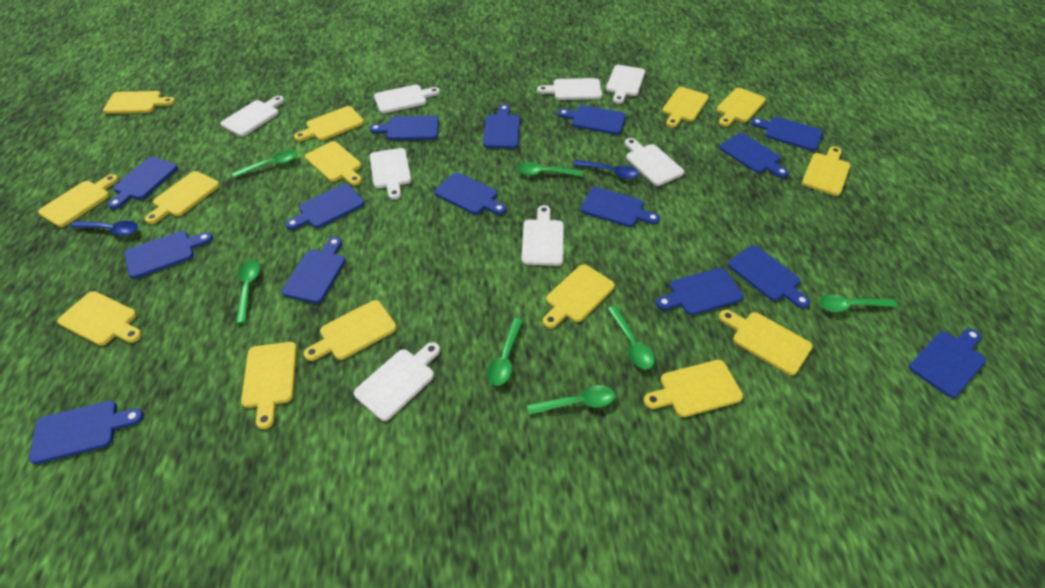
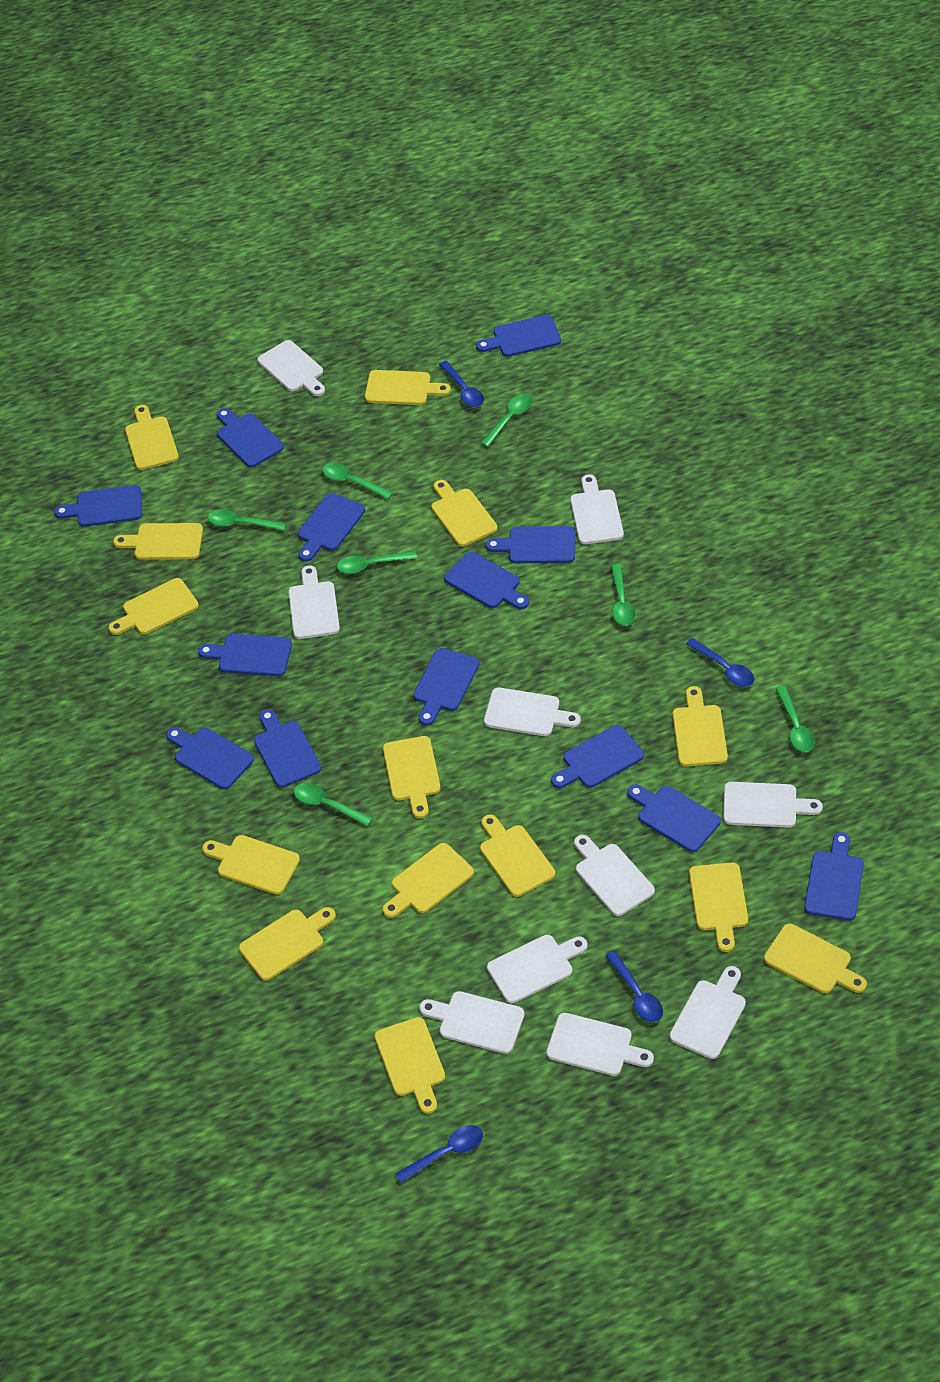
blue cutting board: [29,401,144,464] [108,157,178,209] [124,231,213,279] [282,237,346,304] [286,184,364,230] [370,116,439,140] [435,172,506,215] [483,104,520,149] [558,105,626,135] [581,187,660,227] [656,268,743,315] [720,133,789,178] [728,246,810,308] [751,117,823,151] [909,328,986,398] = 15 -> [54,485,142,527] [166,727,254,789] [198,634,292,676] [217,408,284,468] [254,709,321,788] [298,493,365,562] [413,648,479,726] [444,552,529,609] [476,315,561,357] [486,526,575,563] [551,725,644,788] [627,784,721,852] [804,832,864,921] = 13
blue spoon: [70,221,138,236] [574,160,639,179] = 2 -> [395,1125,483,1183] [439,361,484,407] [605,951,663,1022] [686,638,754,687] = 4
white cutting board: [221,96,284,137] [354,342,440,421] [370,148,412,200] [374,85,440,113] [521,205,564,266] [537,78,602,100] [606,65,645,104] [625,138,684,186] = 8 -> [258,340,325,396] [288,565,340,639] [419,991,524,1054] [484,687,581,736] [487,935,588,1003] [546,1013,654,1076] [570,474,624,544] [574,835,655,916] [670,966,746,1059] [723,782,823,828] = 10

